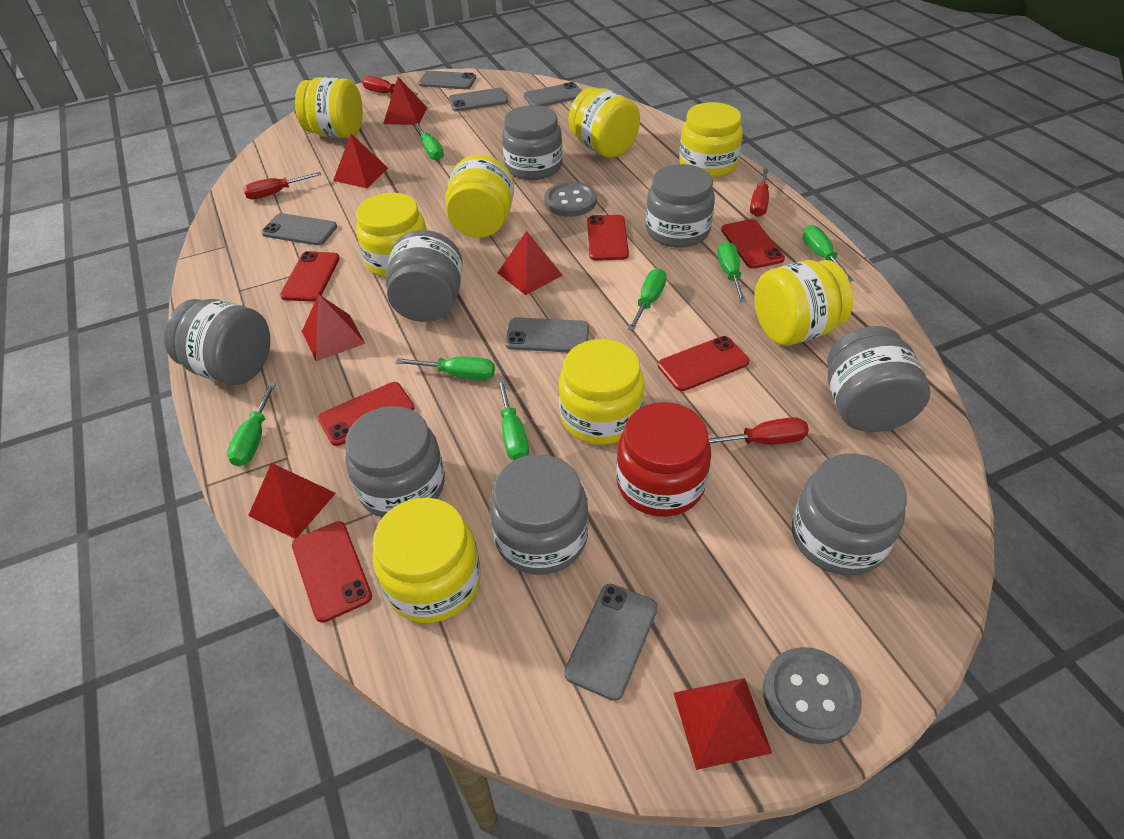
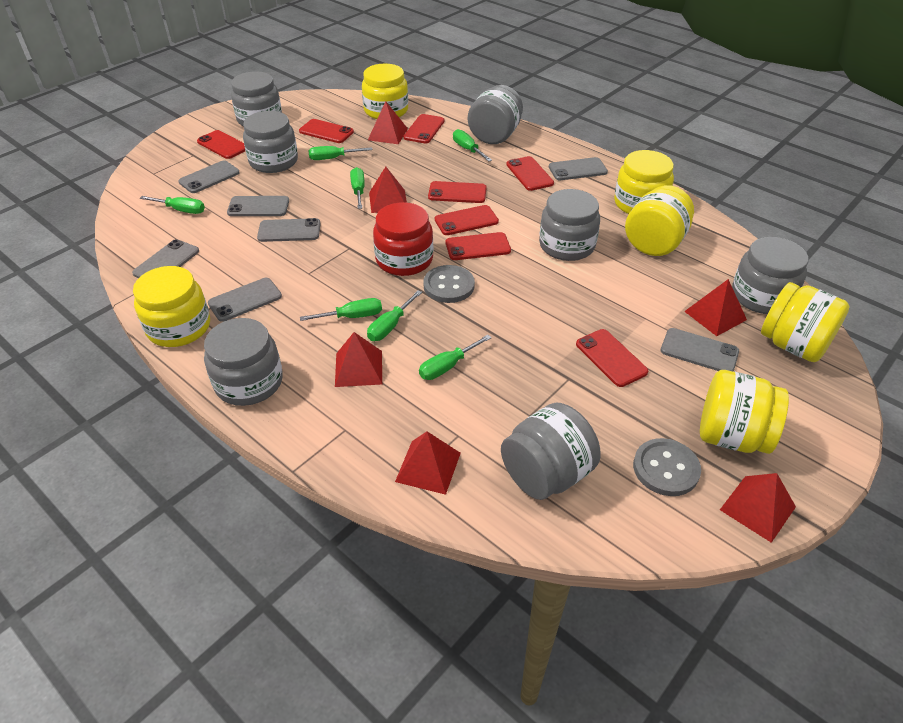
grey jar: [164,299,270,385] [345,406,445,518] [385,230,463,322] [490,454,588,575] [502,105,563,180] [646,164,715,248] [792,453,907,576] [827,326,931,432] = 8 -> [204,318,283,406] [231,71,282,127] [243,111,298,173] [468,85,523,144] [501,402,601,500] [539,189,600,261] [732,237,808,314] = 7
grey phone: [261,213,337,245] [418,71,476,89] [449,88,508,111] [505,317,589,353] [524,82,582,106] [564,584,658,701] = 6 -> [132,239,199,278] [178,160,240,193] [208,278,282,322] [227,196,289,216] [257,218,321,242] [549,157,608,180] [660,328,739,372] = 7
red phone: [280,251,340,302] [292,521,372,623] [318,382,414,446] [587,215,629,261] [658,336,749,391] [721,219,785,269] = 6 -> [197,130,245,159] [299,119,354,143] [404,114,444,143] [428,181,487,203] [435,205,499,235] [446,232,511,260] [506,156,554,191] [576,329,648,387] = 8
red screwdriver: [243,172,322,199] [362,76,418,95] [708,417,809,444] [750,169,769,217] = 4 -> none = 0
yellow jar: [295,77,363,138] [356,193,427,277] [373,498,481,623] [445,155,514,238] [559,339,645,445] [568,87,640,158] [679,102,743,178] [754,260,853,346] = 8 -> [133,266,210,347] [362,64,408,119] [614,150,674,214] [625,185,694,256] [700,370,789,454] [761,282,850,362] = 6

